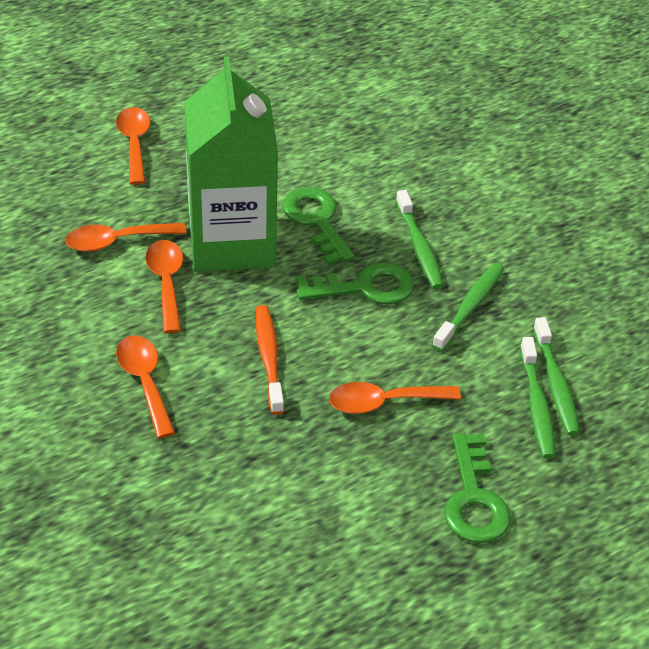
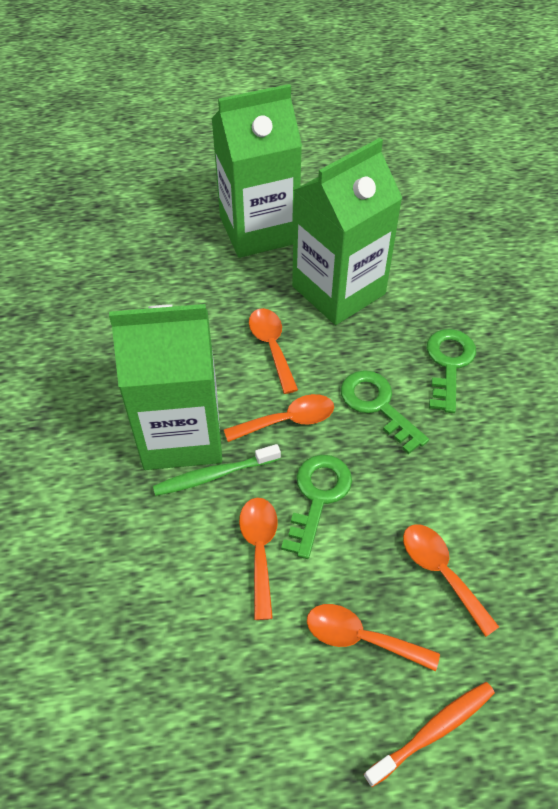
green carton: [184,57,278,272] = 1 -> [109,304,222,470] [211,84,302,258] [292,138,402,325] = 3
green toothbrush: [396,190,444,289] [432,263,504,351] [520,337,555,458] [533,317,580,436] = 4 -> [153,444,281,496] = 1

